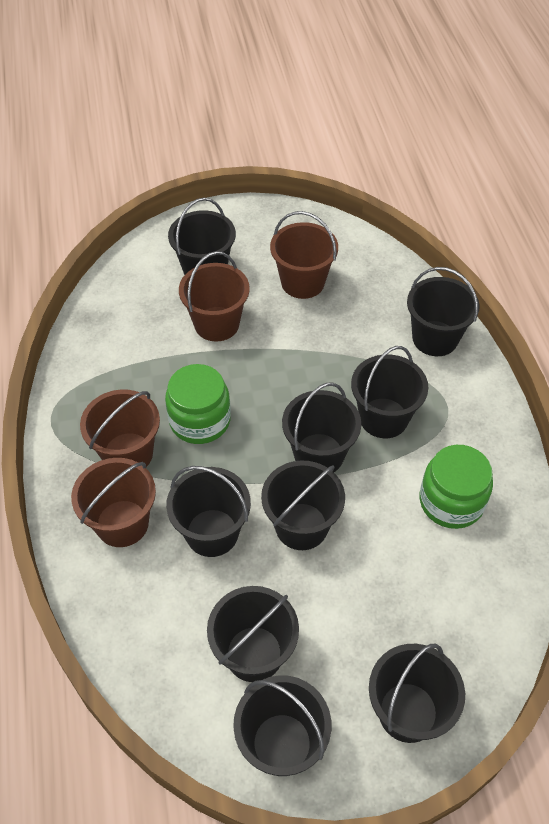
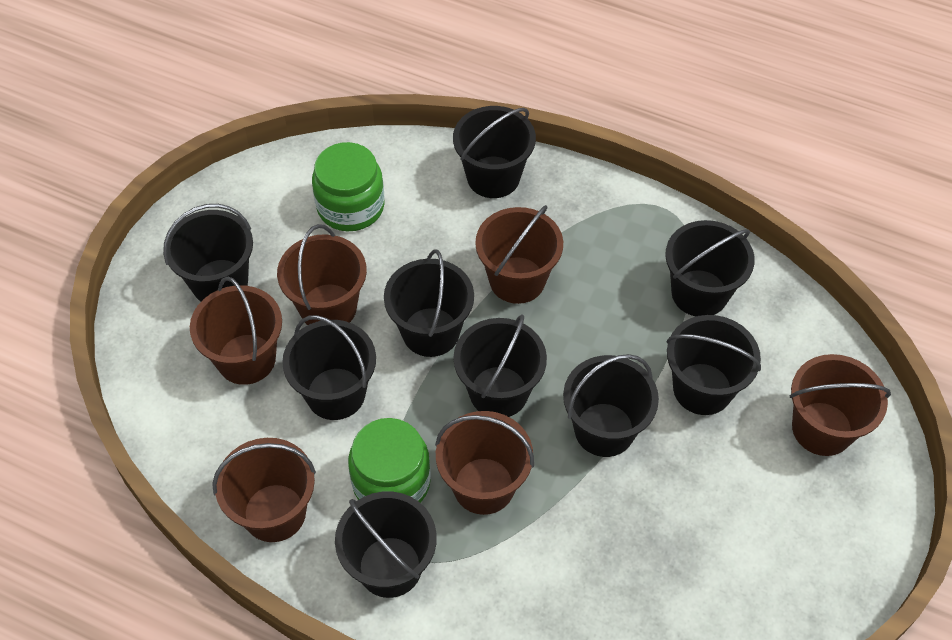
brown bucket: [71,458,156,547] [80,389,160,467] [179,251,250,341] [270,211,338,299] = 4 -> [190,276,282,385] [212,438,316,542] [277,224,367,325] [435,411,534,515] [475,205,563,304] [790,354,891,456] = 6

